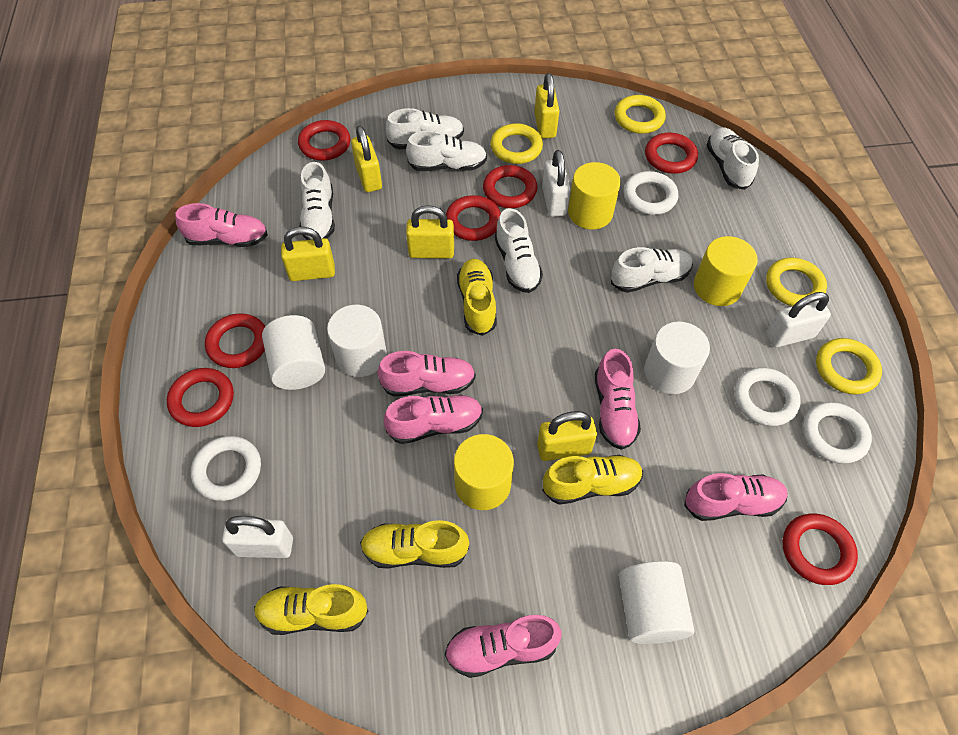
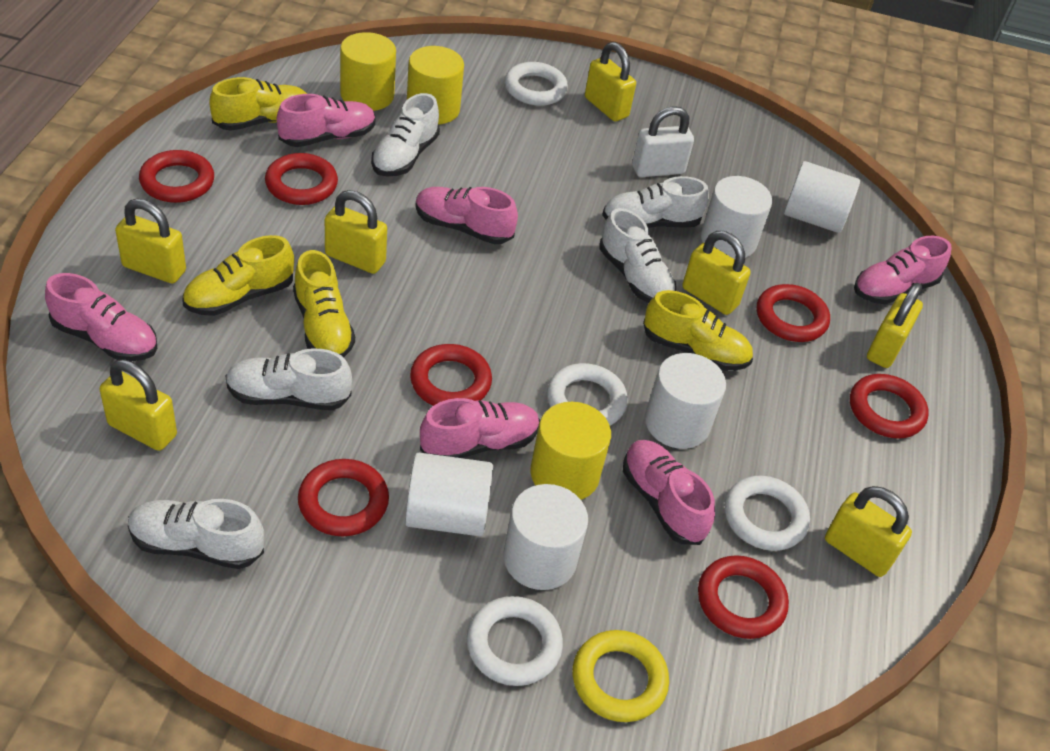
white cylinder: [262,315,325,390] [327,305,387,377] [619,561,695,644] [644,322,710,394] = 4 -> [405,453,493,536] [503,484,588,590] [645,353,726,449] [701,176,772,259] [784,161,860,233] = 5
white padlock: [222,516,293,558] [542,150,571,217] [766,292,831,347] = 3 -> [632,106,694,177] = 1
white shoe: [300,162,335,240] [386,108,464,150] [406,130,487,171] [495,208,543,293] [611,247,693,293] [706,127,759,190] = 6 -> [128,499,264,569] [226,348,352,410] [371,93,440,176] [599,208,676,303] [602,176,709,228] = 5
yellow padlock: [281,227,335,281] [351,126,382,192] [406,205,454,259] [534,73,559,138] [537,411,597,461] = 5 -> [99,360,177,451] [115,199,186,284] [325,190,387,274] [585,42,636,121] [682,231,751,315] [825,486,912,577] [867,283,923,368] = 7
yellow ring: [491,123,543,164] [615,95,666,134] [766,258,827,306] [816,338,882,394] = 4 -> [573,630,669,722] = 1

